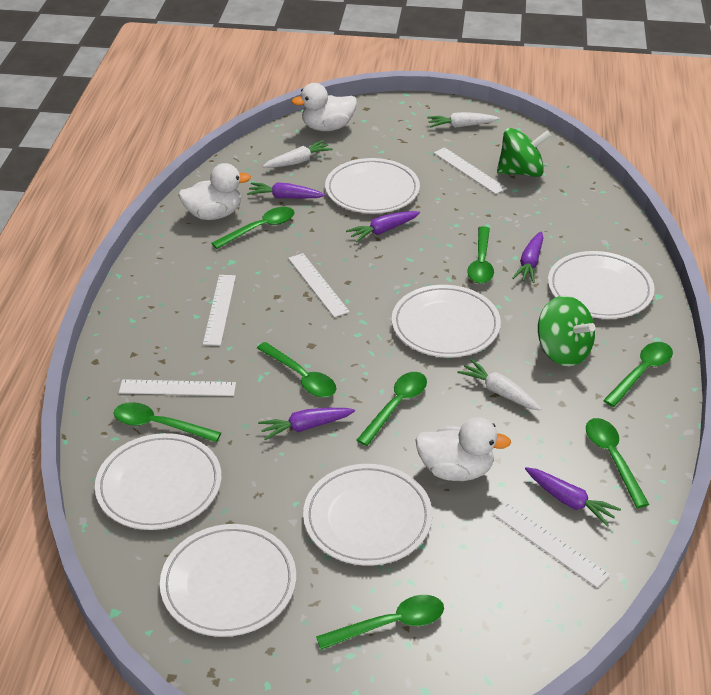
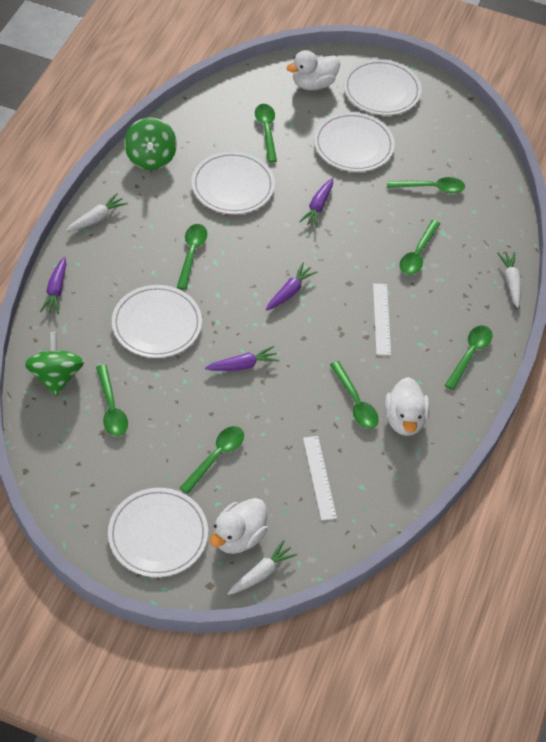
purple carrot: [247,182,325,198] [258,408,355,440] [346,211,420,242] [512,231,543,283] [525,467,621,527] = 5 -> [40,257,67,314] [205,346,279,371] [266,263,317,311] [299,178,333,228] = 4
white plate: [95,433,222,530] [160,524,296,637] [303,464,432,565] [325,158,420,213] [392,285,501,357] [548,251,655,319] = 6 -> [108,488,208,577] [112,285,202,358] [192,151,275,214] [314,112,395,172] [344,59,421,115] = 5
white ruler: [119,379,236,396] [203,275,236,346] [288,253,350,318] [434,147,507,194] [492,502,610,588] = 5 -> [303,436,337,521] [373,284,391,355] = 2

